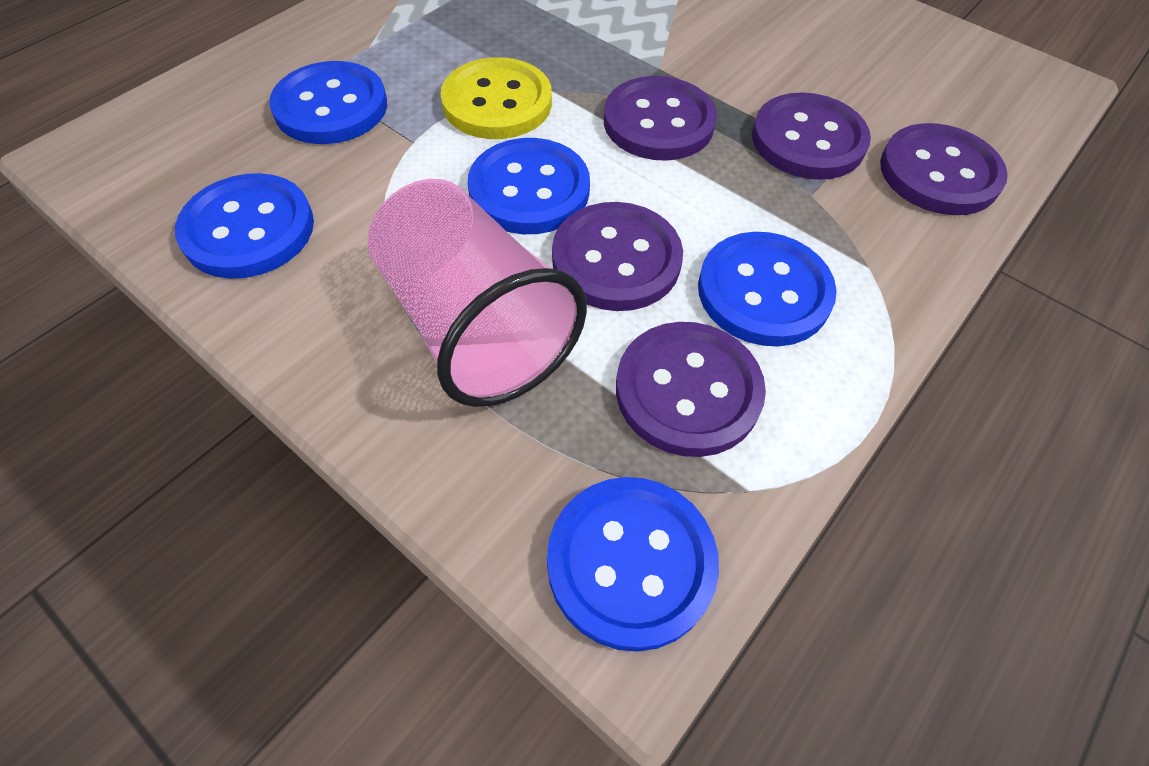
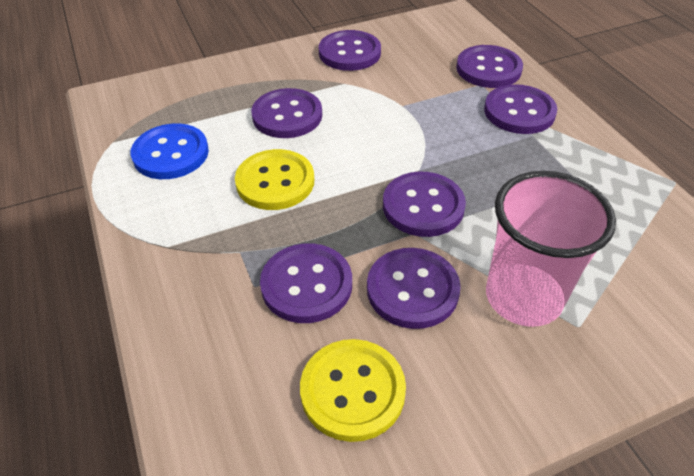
blue button: [175,173,314,279] [269,61,387,144] [468,138,590,234] [547,477,719,652] [698,232,837,347] = 5 -> [131,124,209,179] = 1
purple button: [552,202,683,311] [604,76,717,161] [616,322,766,457] [752,92,871,180] [880,123,1008,215] = 5 -> [251,88,322,138] [260,243,352,323] [319,30,381,71] [367,248,461,329] [383,172,466,237] [456,45,523,88] [484,84,557,134] = 7
yellow button: [441,57,552,139] = 1 -> [235,149,314,210] [300,339,406,442] = 2

